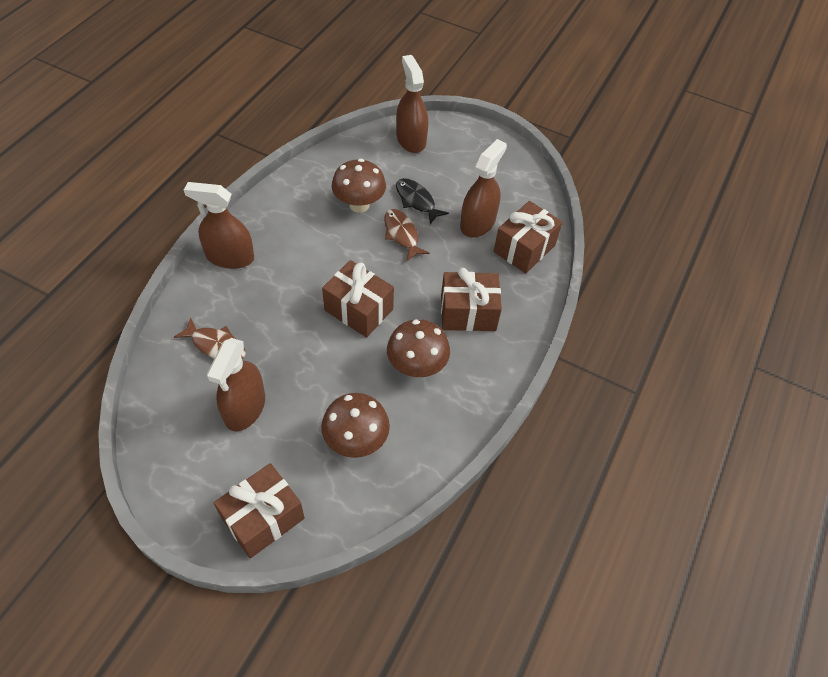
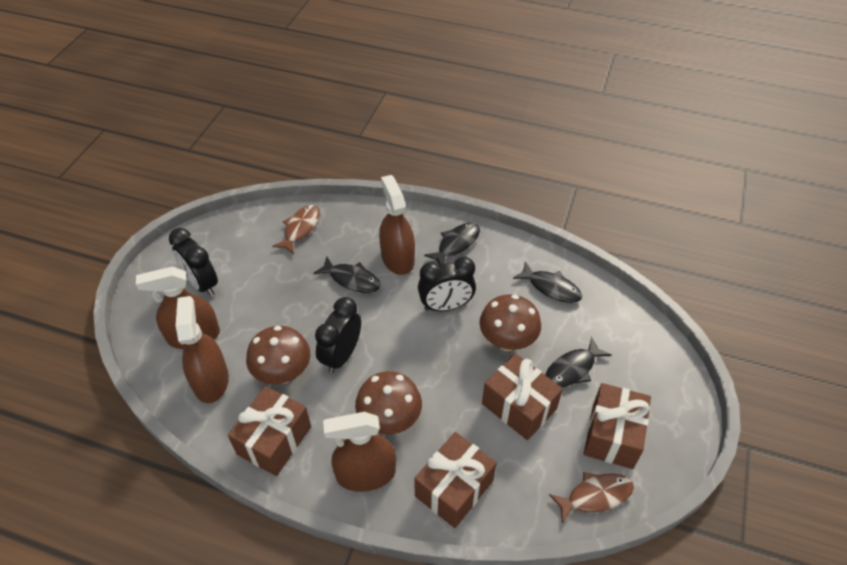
black clock: none = 0 -> [169,228,218,296] [315,297,361,373] [418,257,476,311] = 3
black fish: [396,178,449,224] = 1 -> [314,256,381,293] [424,223,480,264] [513,262,582,303] [545,337,611,387] = 4

